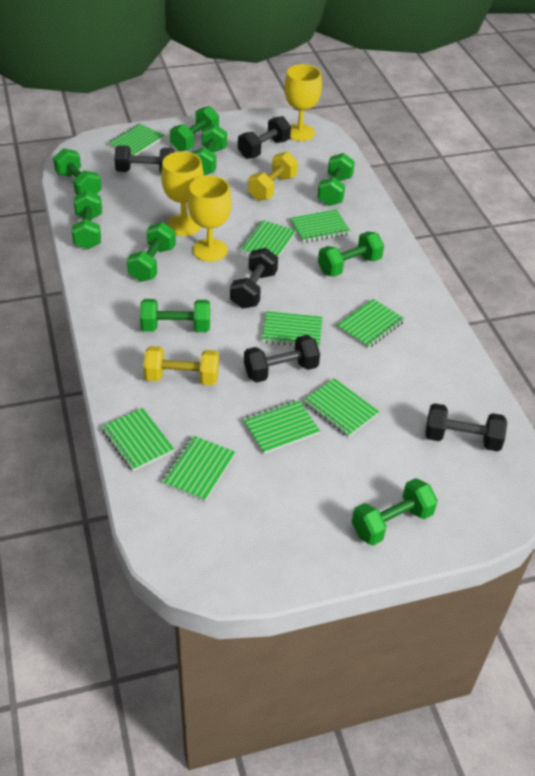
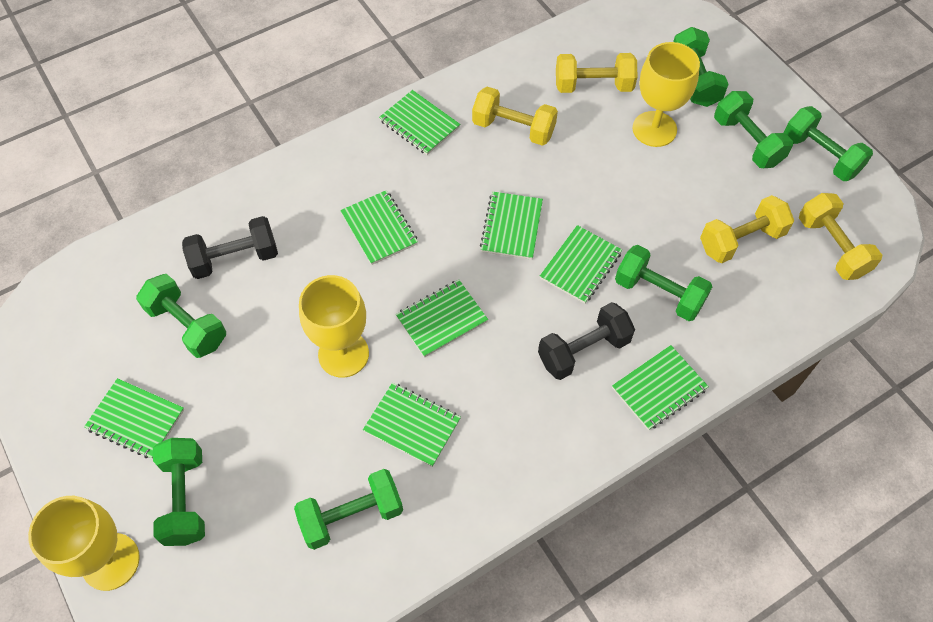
black dumbbell: [114,146,174,173] [230,248,278,309] [238,116,291,159] [244,335,320,383] [426,403,507,452] = 5 -> [182,216,278,279] [538,302,635,380] = 2
green dumbbell: [53,148,102,195] [72,190,102,249] [127,222,176,282] [140,299,210,332] [170,106,219,152] [192,124,227,175] [317,153,355,206] [318,231,384,277] [352,478,438,545] = 9 -> [136,274,226,358] [153,438,205,546] [294,469,403,550] [615,245,712,321] [673,27,729,107] [714,91,793,168] [784,106,873,181] = 7
green notebook: [102,408,174,471] [108,123,164,156] [162,435,235,501] [240,220,296,257] [243,400,320,454] [262,311,323,348] [290,209,351,243] [304,378,379,437] [337,299,405,348] = 9 -> [84,378,184,459] [340,190,418,265] [363,383,461,467] [379,90,460,155] [396,280,488,358] [480,192,543,260] [540,225,622,304] [612,345,709,430] = 8
yellow dumbbell: [143,346,219,385] [248,152,298,201] = 2 -> [472,87,558,146] [556,53,637,93] [700,195,794,263] [799,193,882,280] = 4

